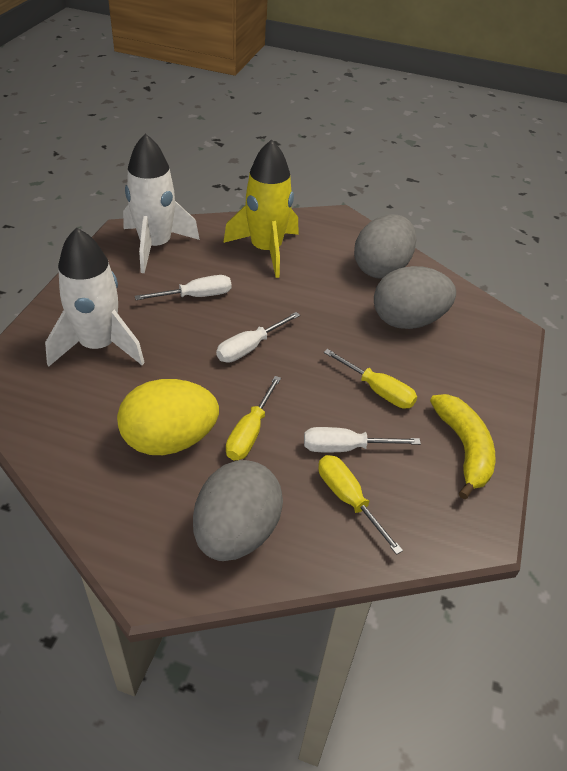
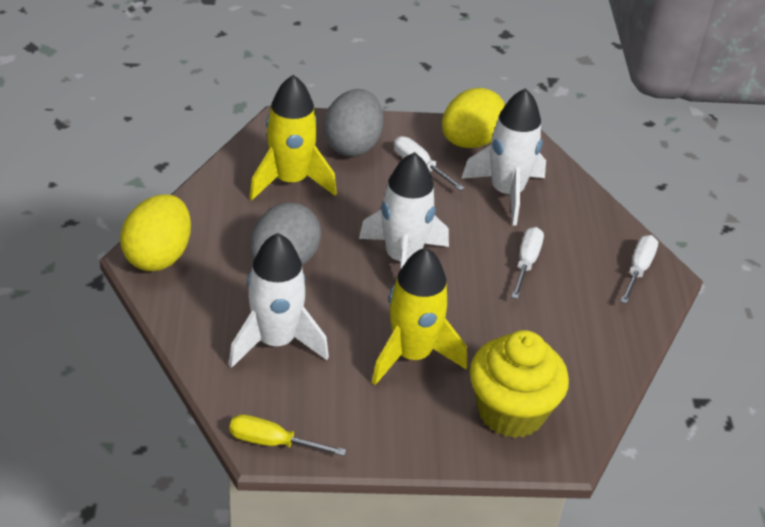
grey egg: [193,460,283,561] [354,215,416,279] [374,266,456,329] = 3 -> [250,203,321,266] [323,89,383,157] = 2
white rocket: [45,227,145,366] [123,133,200,273] = 2 -> [229,233,329,368] [359,152,449,270] [461,88,546,226] = 3
yellow banana: [430,394,495,499] = 1 -> none = 0
yellow cupcake: none = 0 -> [470,330,569,438] = 1
yellow egg: [117,379,219,455] = 1 -> [120,194,191,271] [442,88,505,148] = 2
yellow rocket: [223,139,299,278] = 1 -> [249,75,337,200] [372,248,467,385] = 2
yellow screwdriver: [226,376,281,460] [318,455,403,555] [324,349,417,409] = 3 -> [229,414,347,456] = 1

